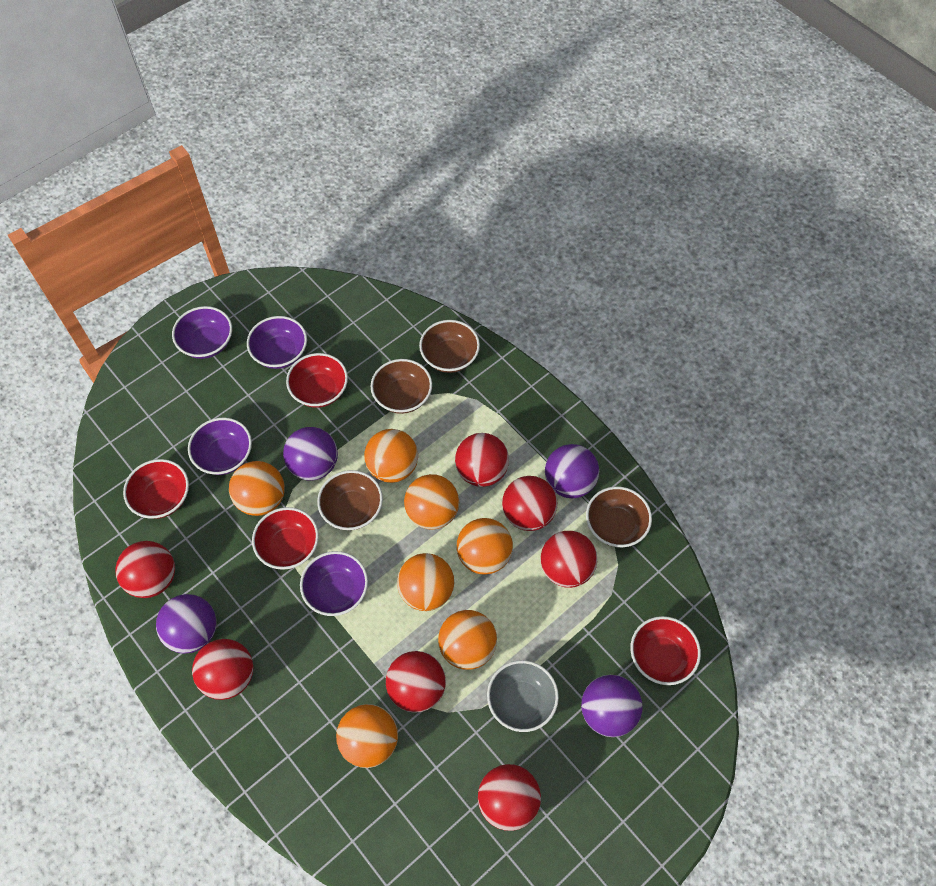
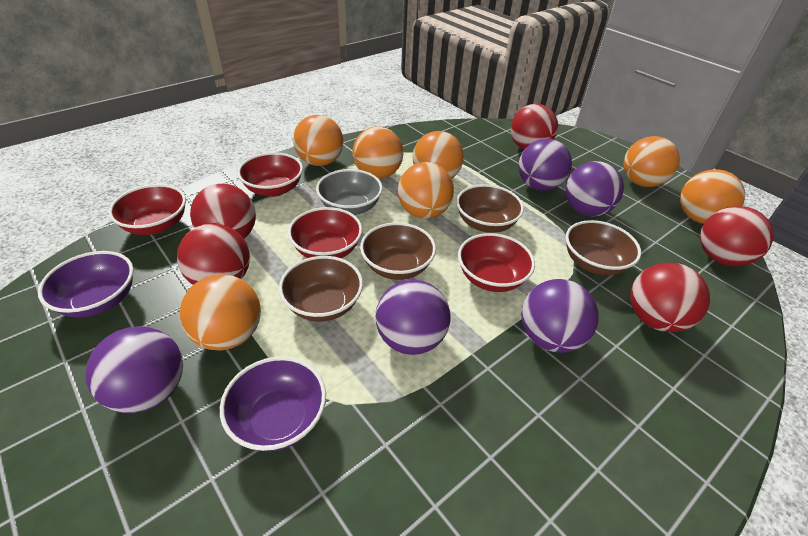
purple ball: [156,594,216,654] [283,427,338,481] [545,444,599,498] [581,675,642,737] = 4 -> [85,326,183,413] [376,280,451,355] [518,138,572,191] [521,279,599,353] [565,161,624,216] = 5
purple bowl: [172,306,232,359] [188,418,252,475] [247,316,307,369] [300,551,368,616] = 4 -> [38,251,134,318] [220,356,326,451] = 2
red ball: [115,541,175,598] [192,639,254,700] [386,651,446,713] [455,433,509,487] [478,764,541,831] [502,476,557,531] [541,531,597,588] = 7 -> [177,223,250,285] [190,184,256,239] [511,104,558,150] [630,263,710,332] [700,206,774,266] = 5

